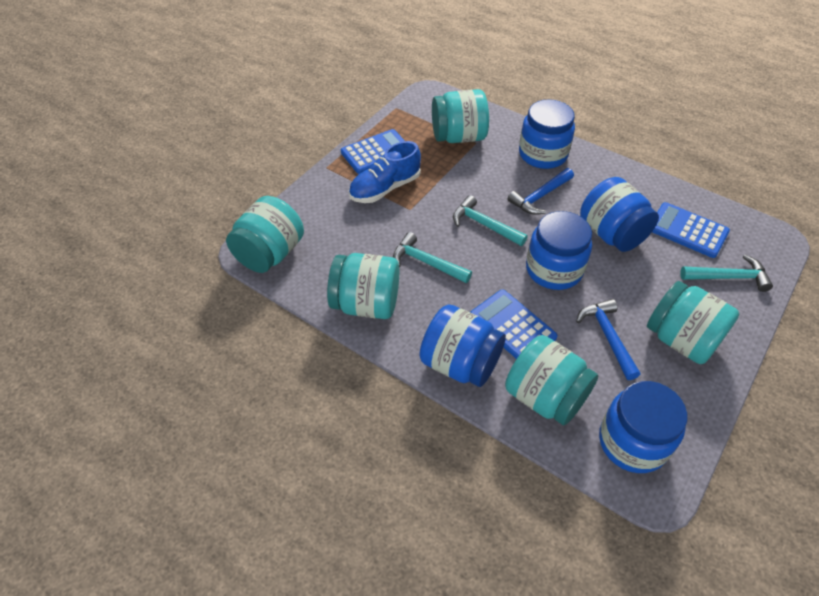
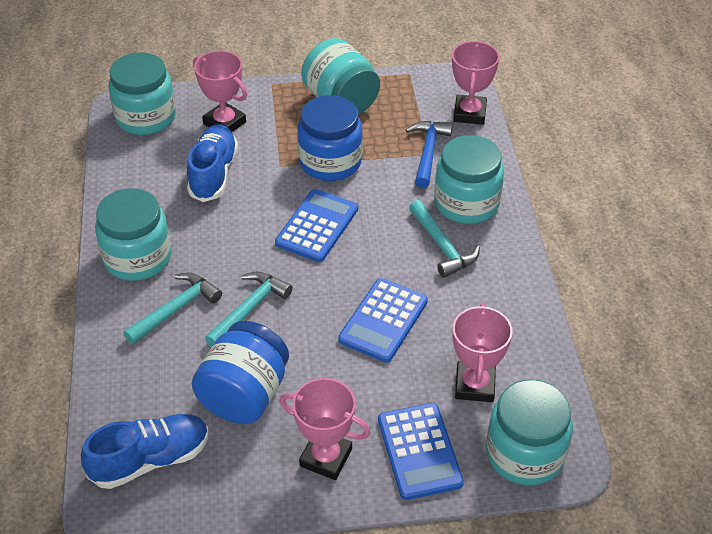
blue hammer: [507,168,574,215] [576,299,640,380] = 2 -> [406,121,453,188] = 1
blue jar: [420,304,506,387] [519,99,575,169] [526,211,592,290] [580,177,659,252] [599,381,687,473] = 5 -> [192,321,289,424] [297,95,363,181] = 2
blue shoe: [349,141,421,203] = 1 -> [81,414,209,489] [187,124,238,202] = 2
pink trophy: none = 0 -> [193,51,247,132] [280,378,370,480] [452,41,499,125] [452,303,513,402] = 4

